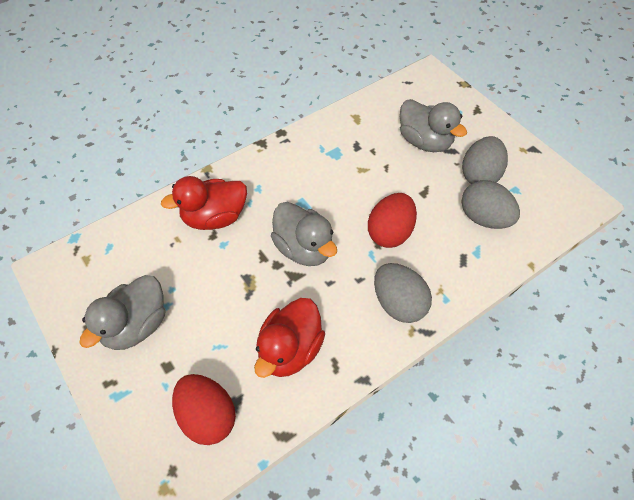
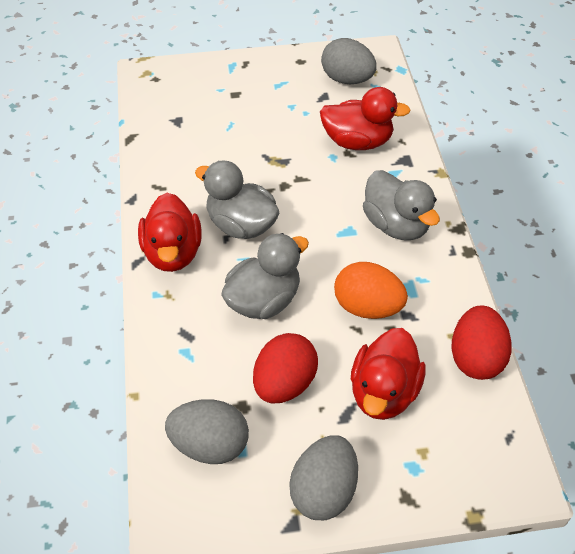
orange egg: none = 0 -> [334,262,408,319] = 1
red duck: [161,176,247,230] [254,298,325,378] = 2 -> [138,193,202,272] [320,87,411,150] [351,328,426,420] = 3

